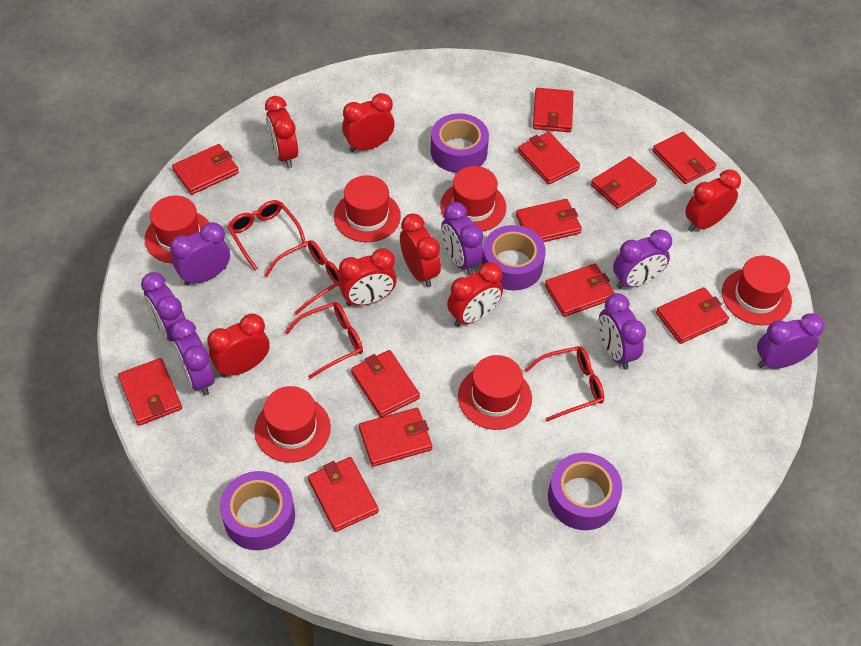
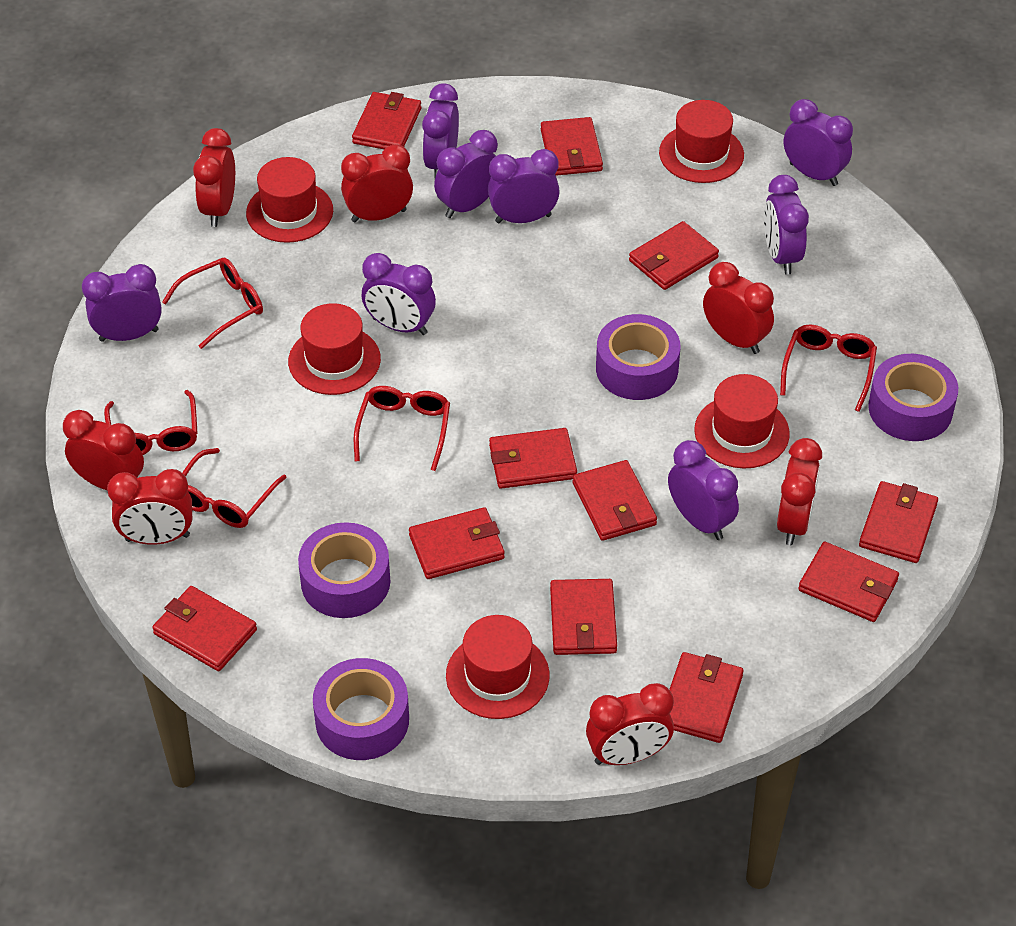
purple clock: [141,272,186,341] [170,222,230,286] [171,319,215,396] [441,202,483,275] [599,293,646,370] [613,229,672,289] [757,313,824,369] = 7 -> [82,264,162,342] [362,253,436,335] [422,83,459,177] [434,130,498,218] [488,149,560,223] [668,440,739,540] [764,175,809,275] [784,99,853,186] = 8
red glasses: [228,200,307,271] [264,240,340,315] [285,302,363,379] [525,346,604,421] = 4 -> [104,390,198,455] [162,258,263,349] [182,448,287,528] [354,386,450,471] [780,325,877,412] = 5
red hat: [144,196,210,264] [254,386,331,463] [334,175,401,242] [440,166,506,232] [458,355,532,430] [722,256,792,325] = 6 -> [246,157,333,243] [288,303,381,395] [446,615,550,719] [659,100,744,183] [694,374,790,469] = 5
red wallet: [118,358,182,426] [172,144,239,195] [308,457,379,532] [351,350,420,417] [359,408,432,467] [516,199,582,242] [518,132,580,185] [533,88,573,132] [545,264,615,317] [591,156,657,209] [652,132,716,184] [656,287,729,344] = 12 -> [152,586,257,671] [352,92,421,149] [409,507,505,579] [489,428,577,489] [541,117,603,176] [550,579,617,655] [572,460,657,541] [629,221,719,290] [669,652,744,743] [798,542,899,622] [859,481,938,563] = 11

